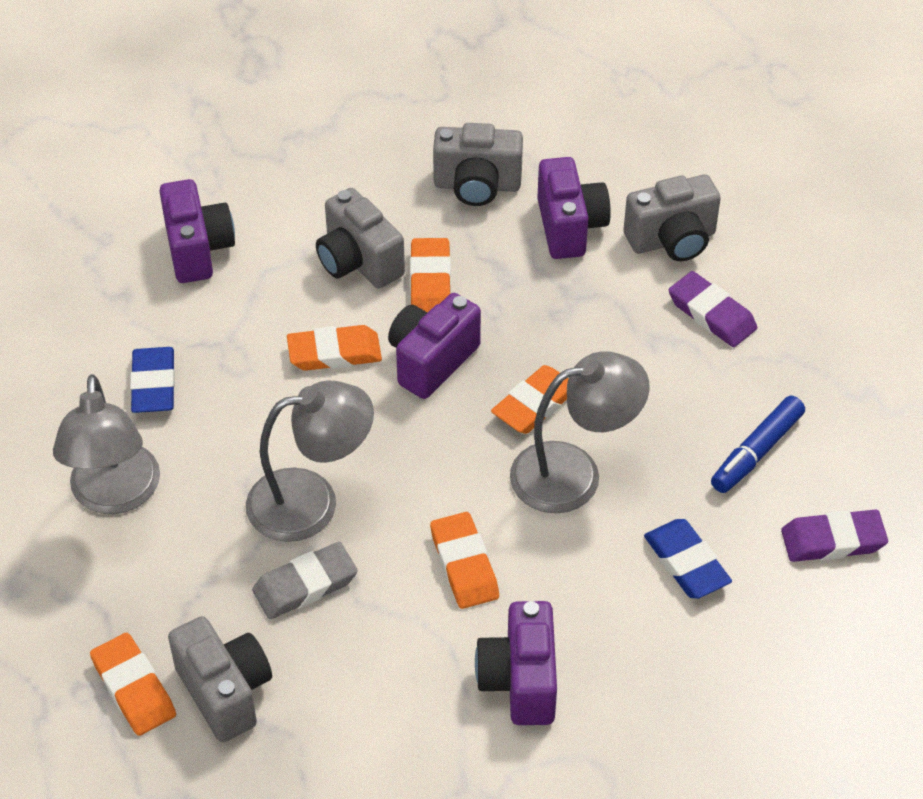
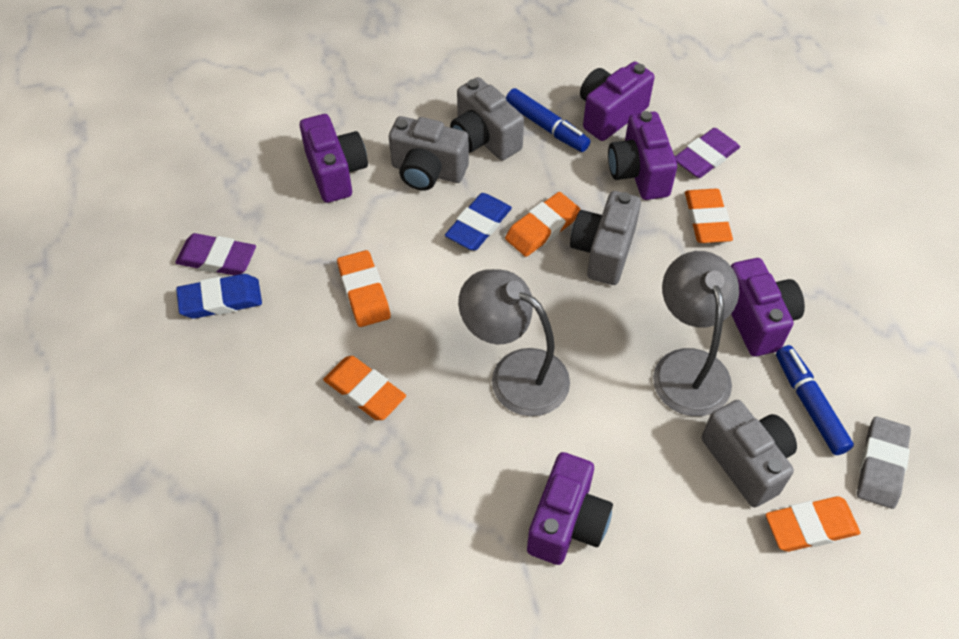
blue marker: [711,396,805,493] = 1 -> [506,88,591,152] [776,345,854,455] = 2
grey lamp: [53,374,160,514] [246,381,374,542] [510,351,650,513] = 3 -> [458,269,570,416] [653,251,739,416] = 2
purple camera: [160,179,235,283] [388,293,481,399] [475,601,557,725] [537,157,611,259] = 4 -> [300,114,368,203] [527,452,613,565] [580,62,655,141] [608,111,677,200] [731,258,805,357] = 5

